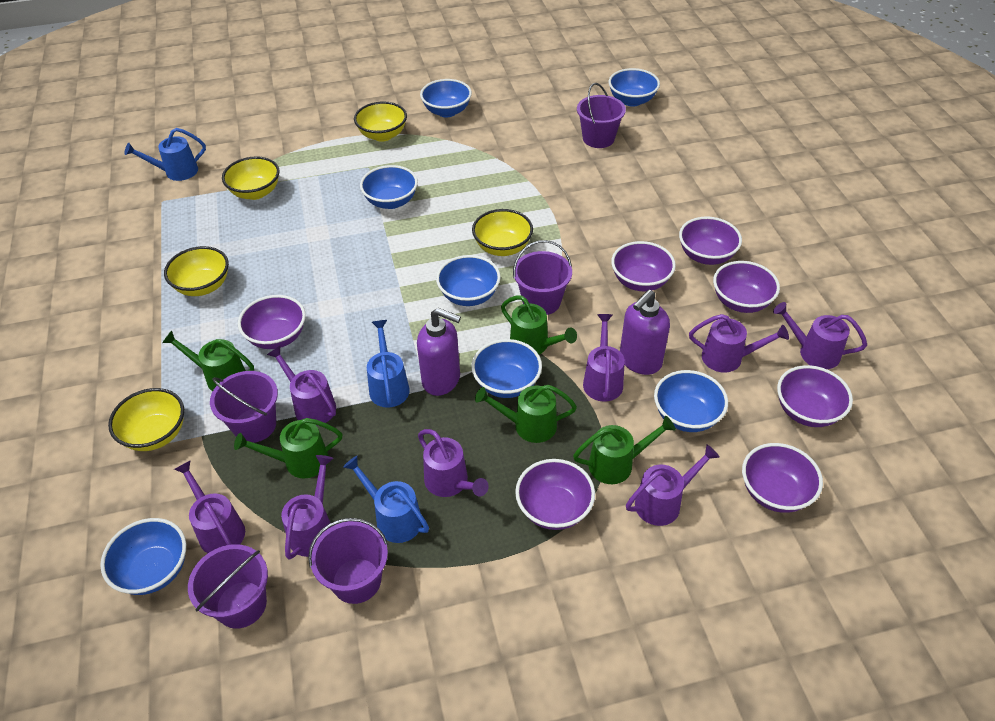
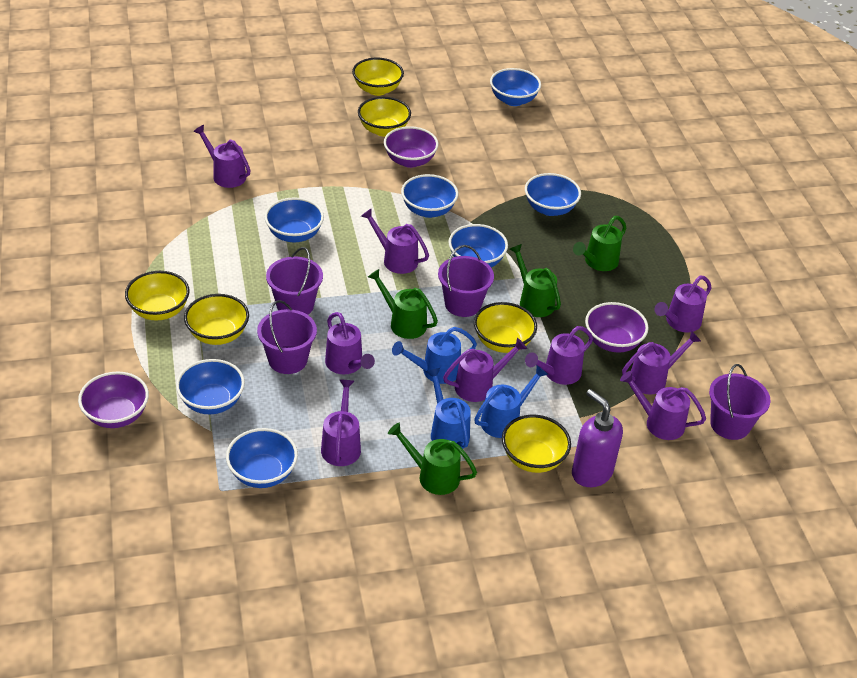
green watering can: [162,330,254,391] [234,418,342,478] [475,385,577,443] [501,295,577,354] [573,416,676,484] = 5 -> [368,269,438,339] [388,423,477,495] [510,244,561,317] [573,216,626,271] = 4
purple bowl: [238,295,306,349] [515,459,595,530] [611,241,676,291] [679,216,742,265] [713,261,780,313] [742,443,823,513] [777,365,853,427] = 7 -> [78,372,149,428] [384,126,439,168] [585,302,648,353] = 3
purple bucket: [188,544,268,629] [210,371,278,443] [308,518,388,604] [513,240,572,315] [577,83,626,148] = 5 -> [257,300,317,374] [266,247,323,315] [438,245,494,317] [709,364,770,440] = 4
purple soap dispenser: [417,308,461,396] [620,290,670,375] = 2 -> [572,389,623,487] = 1
purple watering can: [174,460,245,553] [267,346,336,426] [281,455,333,560] [418,429,489,497] [583,314,625,402] [626,445,720,526] [689,314,789,373] [773,302,867,369] = 8 -> [193,125,251,188] [321,380,361,466] [325,312,375,374] [361,208,429,274] [443,338,527,402] [525,326,593,385] [620,371,706,440] [622,331,701,394] [654,276,711,333] = 9
yellow bowl: [108,388,184,451] [164,246,229,296] [222,156,280,200] [354,102,407,142] [472,209,533,256] = 5 -> [125,271,189,320] [184,294,249,345] [352,58,404,96] [358,97,411,137] [474,302,537,353] [502,415,571,473] = 6

